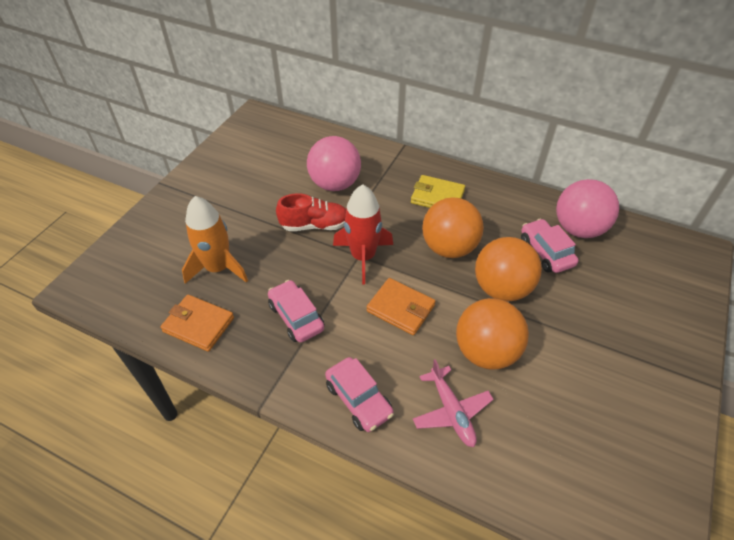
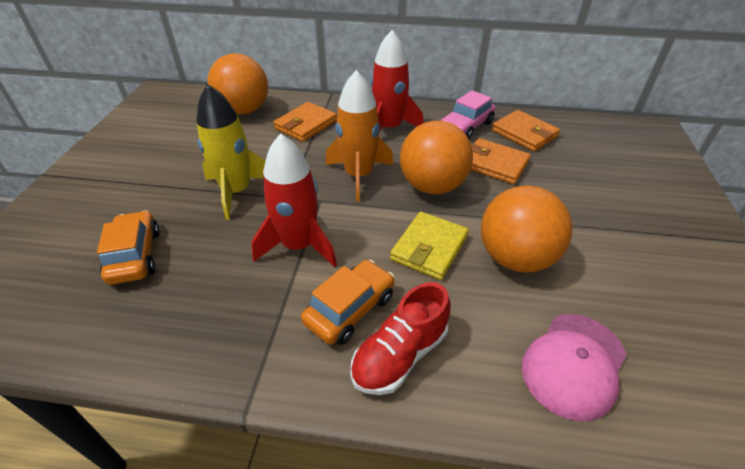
orange car: none = 0 -> [97,210,160,285] [301,260,395,345] = 2
orange wallet: [160,295,234,352] [367,278,435,335] = 2 -> [273,102,337,142] [471,138,531,184] [492,110,560,151] = 3
pink ball: [307,136,361,191] [556,179,619,238] = 2 -> none = 0
pink cap: none = 0 -> [522,314,627,421] = 1
pink car: [268,280,325,343] [325,357,394,432] [521,219,579,273] = 3 -> [441,90,495,139] = 1
pink plane: [413,359,494,447] = 1 -> none = 0
red rocket: [333,184,393,285] = 1 -> [251,133,337,267] [371,30,423,133] = 2
yellow rocket: none = 0 -> [196,84,266,220] = 1

